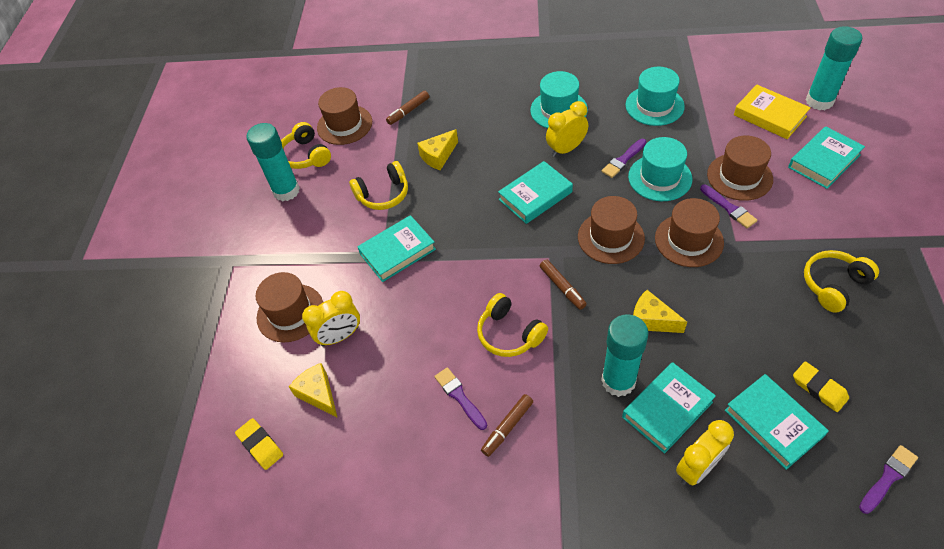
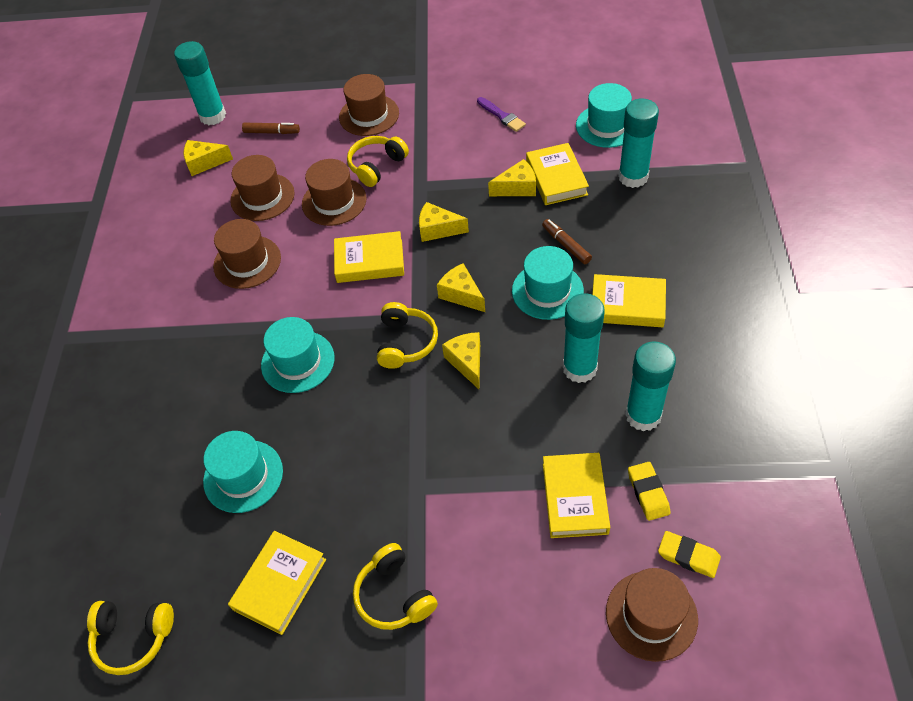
brown marker: [386,91,429,125] [481,394,533,457] [540,259,587,310] = 3 -> [242,123,300,134] [542,219,592,264] = 2
purple brush: [434,367,487,430] [601,139,646,178] [700,185,758,228] [859,445,918,514] = 4 -> [477,97,526,132] = 1
turquoise book: [357,215,436,282] [498,161,573,224] [622,362,716,454] [725,374,829,470] [788,126,865,189] = 5 -> none = 0
turquoise glue stick: [247,123,300,202] [601,314,649,397] [806,26,862,110] = 3 -> [174,41,226,125] [563,293,605,383] [618,98,659,188] [625,342,676,431] = 4
turquoise hat: [530,71,588,128] [626,67,685,126] [628,137,692,201] = 3 -> [203,431,283,513] [261,317,335,393] [512,246,584,320] [576,83,632,148] = 4
yellow book: [734,85,811,139] = 1 -> [228,531,326,635] [334,231,404,283] [526,143,589,205] [543,453,610,538] [592,274,666,327] = 5
yellow cheese: [289,363,338,418] [417,129,458,170] [633,290,687,333] = 3 -> [183,140,233,176] [419,202,469,242] [437,263,485,312] [442,332,480,389] [488,159,536,196] = 5
yellow clock: [302,291,360,346] [546,101,588,157] [676,420,734,486] = 3 -> none = 0

